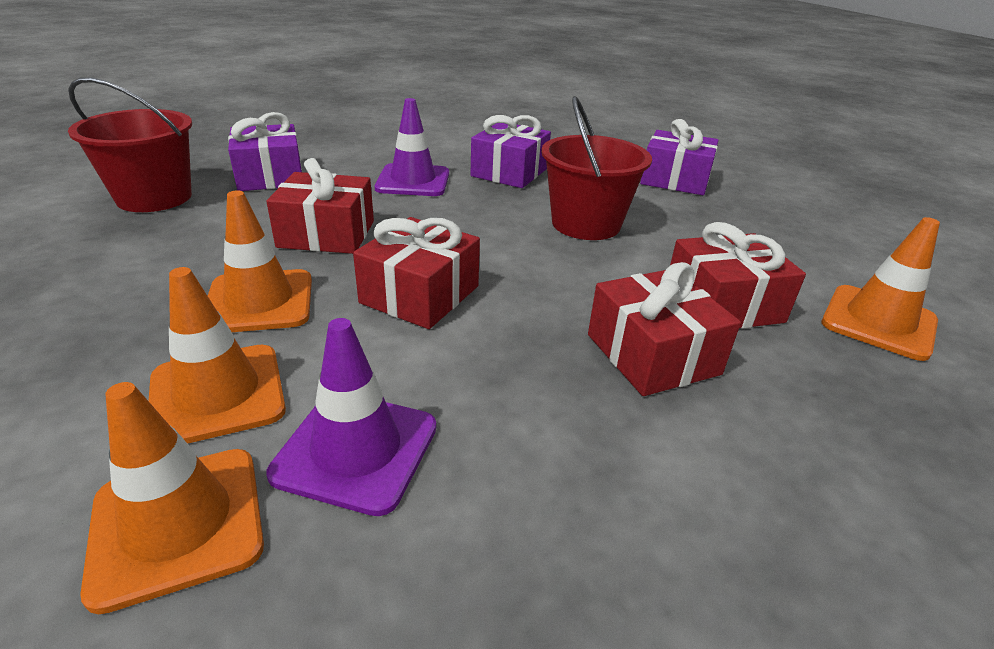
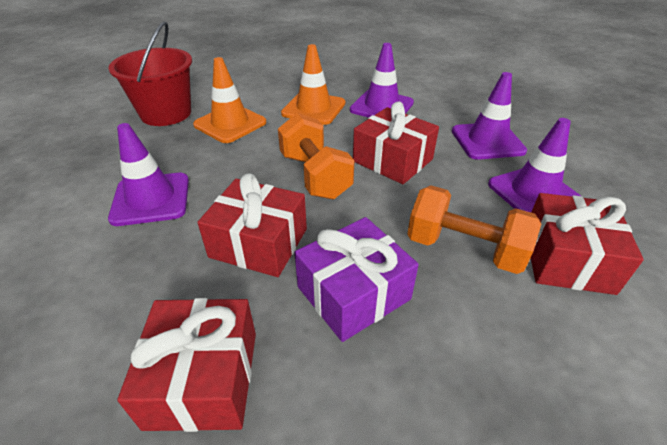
orange dumbbell: none = 0 -> [278,113,355,199] [407,185,541,274] = 2
orange traffic cone: [80,382,264,614] [148,267,286,444] [208,190,312,332] [822,217,940,361] = 4 -> [193,57,267,143] [281,44,345,125] = 2
purple gift: [228,112,302,191] [470,115,551,188] [640,119,718,195] = 3 -> [295,217,419,342] = 1
purple traffic cone: [267,318,436,516] [375,98,449,196] = 2 -> [108,123,189,226] [350,43,414,118] [452,72,527,160] [488,118,581,212] = 4
red bucket: [68,77,192,212] [541,96,652,240] = 2 -> [108,21,192,126] = 1

